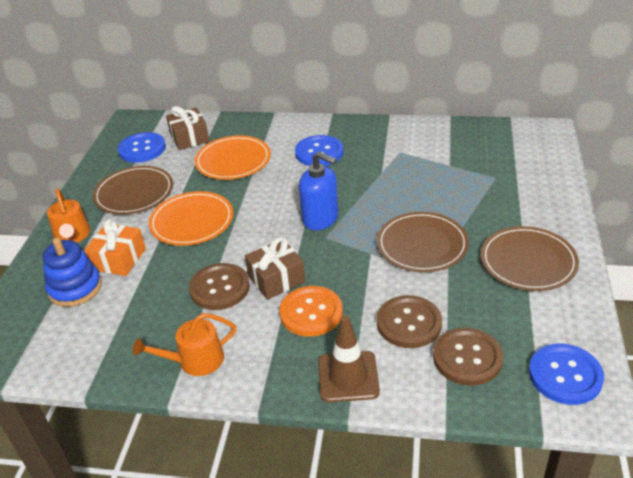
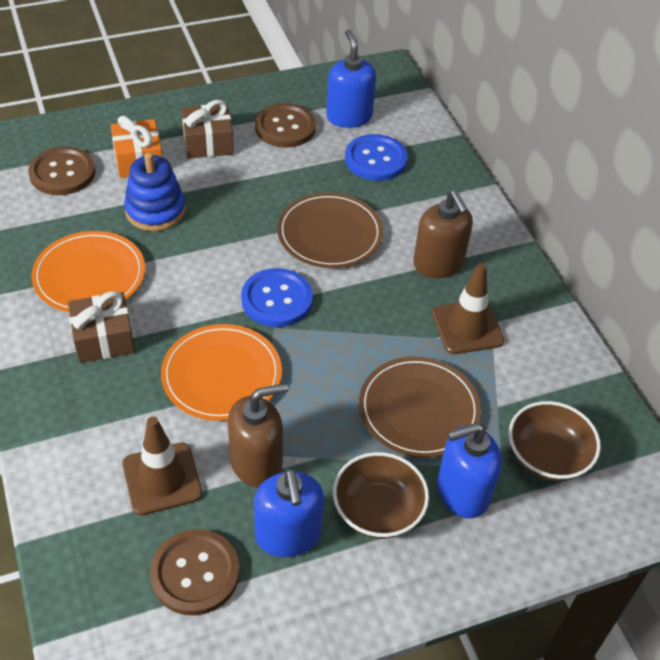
blue button: [118,132,166,163] [295,135,343,166] [529,344,604,405] = 3 -> [241,268,313,327] [345,134,408,181] = 2
blue soap dispenser: [299,151,338,230] = 1 -> [254,468,324,557] [326,29,376,128] [437,423,502,518] = 3
brown bowl: none = 0 -> [333,452,429,539] [509,401,601,481] = 2
brown plate: [93,166,173,215] [377,212,469,272] [481,226,579,291] = 3 -> [277,192,383,268] [359,357,481,458] = 2
brown soap dispenser: none = 0 -> [228,383,288,487] [413,190,473,278] = 2
brown traffic cone: [318,315,380,403] = 1 -> [122,417,202,515] [432,263,504,354] = 2
orange button: [279,286,343,337] = 1 -> none = 0
orange watering can: [47,189,90,243] [133,313,236,376] = 2 -> none = 0

